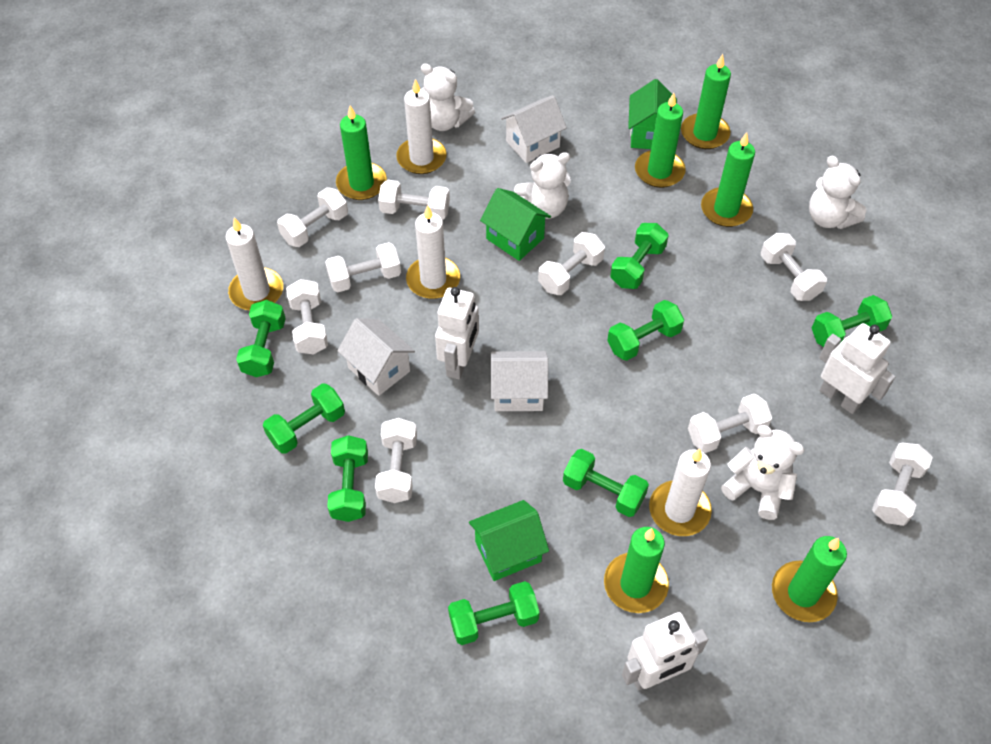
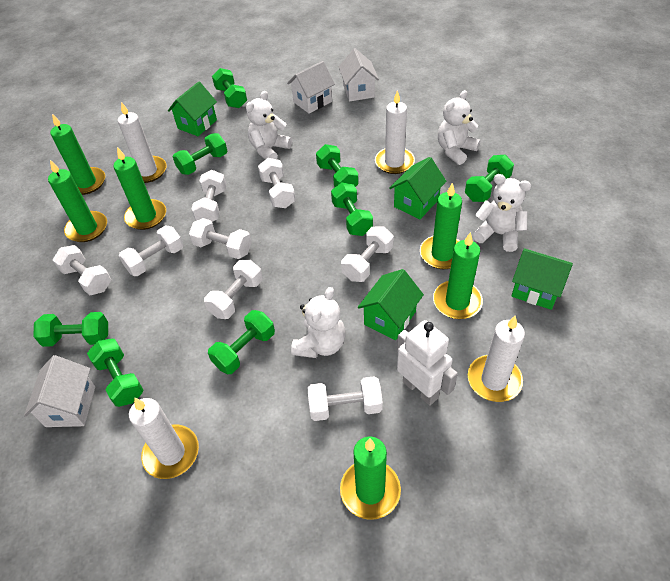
green house: [469,500,549,581] [480,188,551,261] [628,79,677,149] = 3 -> [168,81,217,136] [358,269,424,340] [389,157,447,219] [511,248,573,310] = 4
white dumbbell: [277,187,348,247] [286,279,328,355] [325,242,401,292] [375,418,417,503] [378,180,450,220] [538,232,605,295] [688,394,772,453] [761,233,827,301] [872,443,933,526] = 9 -> [53,245,111,295] [119,225,184,276] [189,218,252,259] [192,170,227,222] [204,260,263,319] [258,158,295,208] [308,376,383,421] [341,226,394,282] = 8
white robot: [435,287,479,379] [622,612,708,691] [819,323,895,414] = 3 -> [397,320,458,406] = 1

